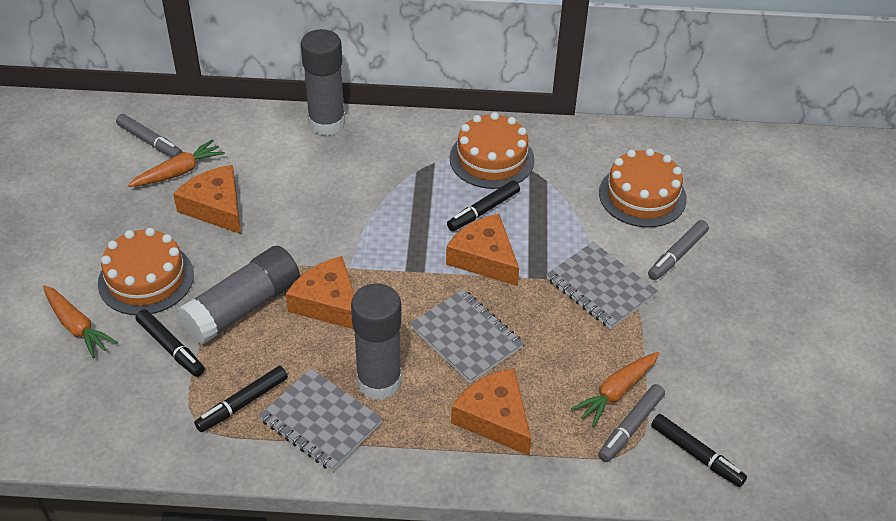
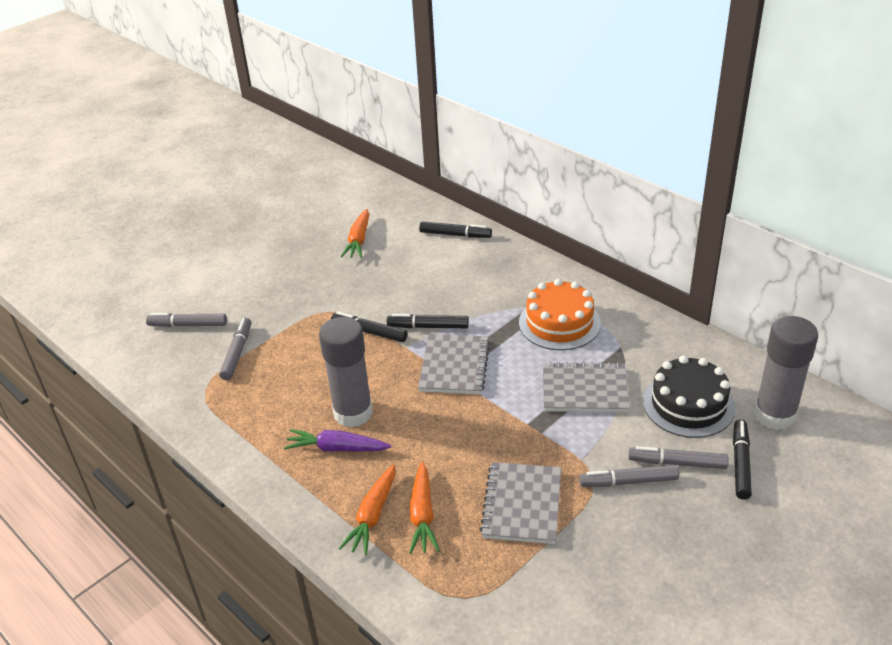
black cake: none = 0 -> [643,355,735,438] = 1
grey glue stick: [178,246,300,345] [301,29,345,136] [351,283,402,400] = 3 -> [319,317,373,428] [754,316,818,430] = 2
grey marker: [116,114,182,158] [598,384,665,462] [648,220,709,280] = 3 -> [146,313,227,327] [219,318,251,380] [579,465,679,487] [628,446,729,469] = 4
orange cake: [98,228,194,315] [449,112,535,189] [599,148,687,228] = 3 -> [519,279,601,350] = 1
orange cheese: [173,165,241,234] [286,256,354,329] [446,214,519,286] [451,368,531,455] = 4 -> none = 0
purple carrot: none = 0 -> [284,429,392,452] = 1

